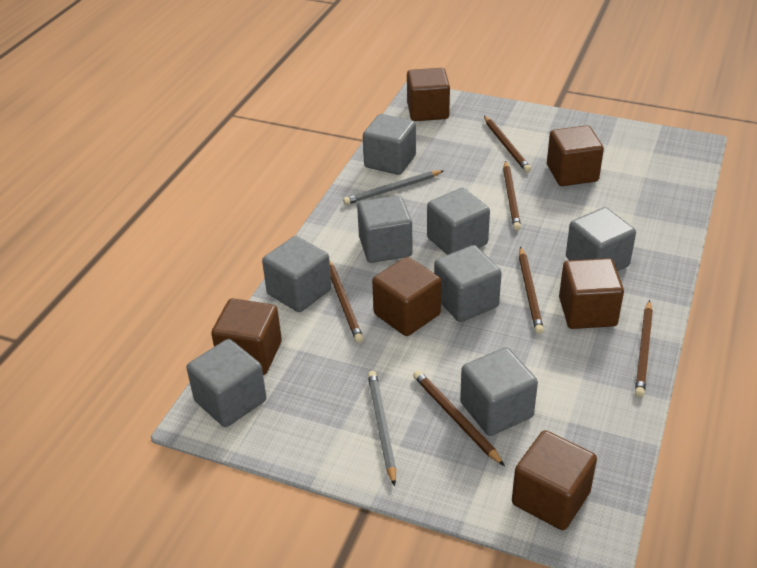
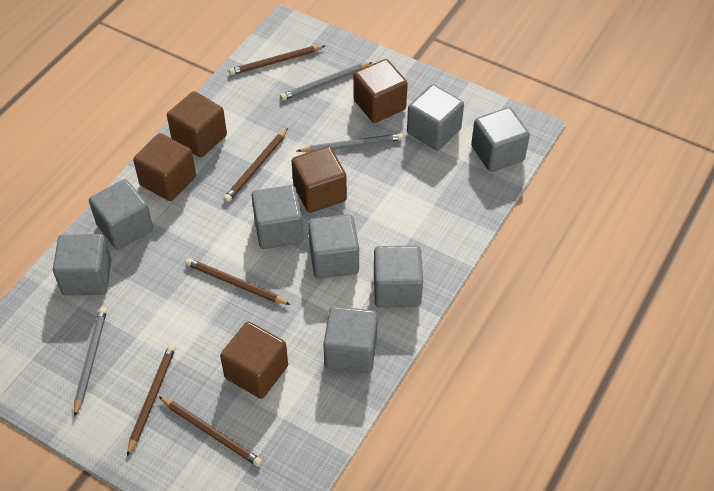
brown cube: [211,298,282,375] [372,257,441,336] [407,68,450,121] [512,430,597,530] [547,125,604,186] [559,258,624,329] = 6 -> [133,133,196,201] [167,91,227,158] [220,321,288,399] [292,146,347,213] [353,59,408,123] = 5
brown pencil: [329,260,364,343] [413,370,505,466] [484,116,531,172] [503,161,521,231] [519,247,544,334] [635,300,653,397] = 6 -> [127,344,176,456] [158,396,262,467] [185,258,291,305] [224,128,288,202] [229,45,325,75] = 5
grey pencil: [343,170,444,205] [368,371,396,486] = 2 -> [74,307,107,417] [280,62,373,100] [297,133,403,153] = 3

